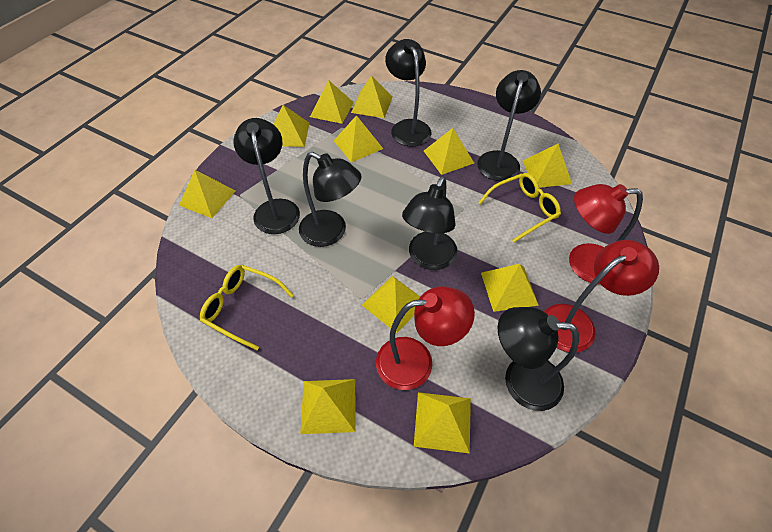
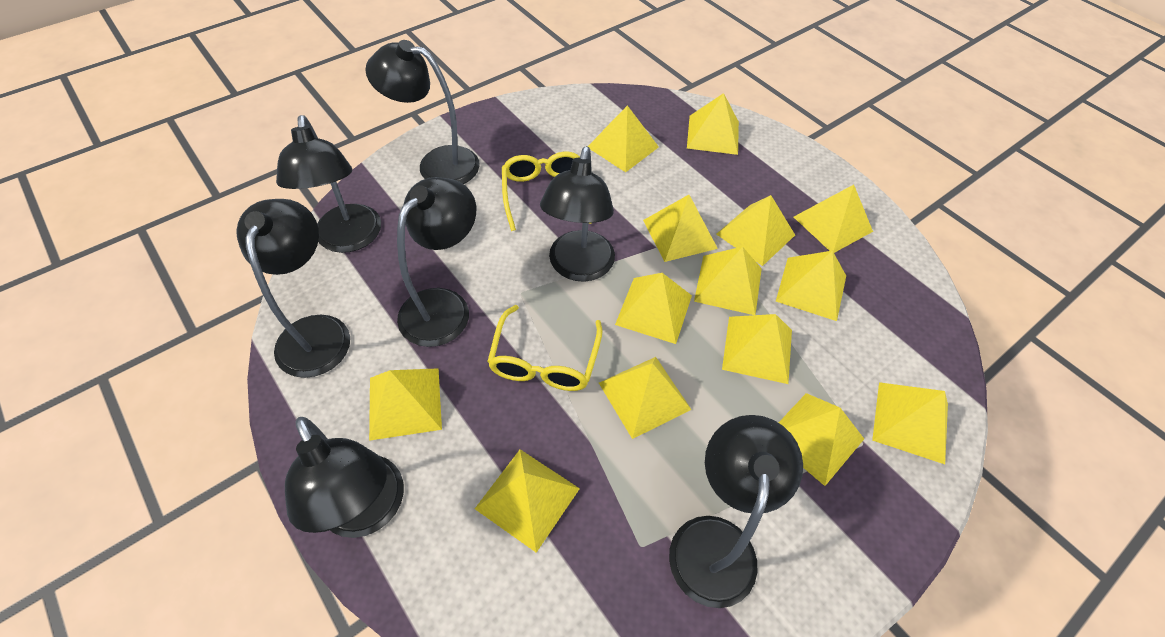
black lamp: [233,118,300,234] [299,152,361,247] [385,39,431,147] [402,176,457,270] [477,70,541,181] [498,307,579,411] = 6 -> [237,199,350,378] [276,115,381,253] [285,417,404,538] [365,40,480,184] [397,177,476,347] [540,146,615,282] [669,415,803,608] = 7
red lamp: [376,286,475,390] [544,240,659,352] [569,184,643,284] = 3 -> none = 0
yellow pyramid: [179,170,236,218] [274,105,309,147] [300,379,355,434] [310,80,354,124] [334,115,383,162] [351,75,393,118] [362,276,420,333] [414,392,471,453] [424,128,474,175] [481,264,539,312] [523,144,572,188] = 11 -> [369,368,442,441] [475,449,580,553] [588,105,659,172] [599,357,691,439] [615,273,692,344] [643,195,718,262] [687,93,739,155] [694,247,762,315] [716,195,795,266] [722,314,792,384] [776,251,846,321] [779,393,864,486] [794,185,873,253] [872,382,948,464] = 14

